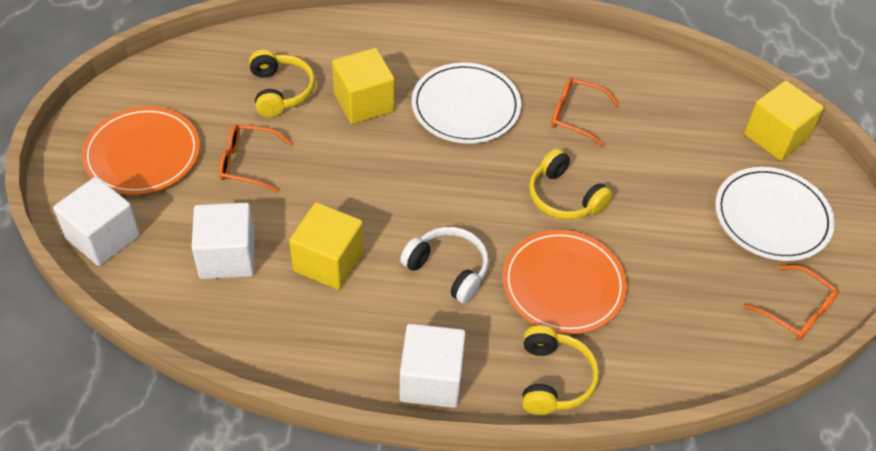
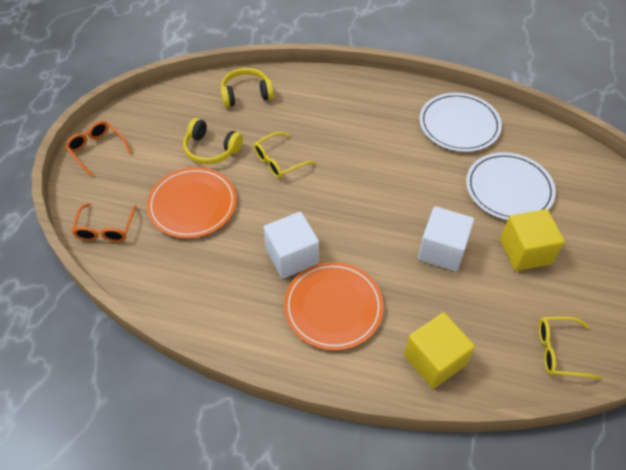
orange glasses: [219,124,293,192] [551,78,620,147] [743,265,839,340] = 3 -> [65,121,132,177] [72,203,137,242] = 2
white cube: [53,177,140,266] [191,203,255,279] [399,324,466,408] = 3 -> [263,212,319,279] [418,206,474,271] = 2
white headphones: [400,227,489,304] = 1 -> none = 0
yellow cube: [289,202,364,290] [332,48,395,124] [744,81,824,161] = 3 -> [404,312,475,389] [500,209,565,271] = 2
yellow glasses: none = 0 -> [254,132,315,179] [539,316,602,379] = 2
yellow headphones: [249,50,315,117] [522,325,599,415] [529,148,613,220] = 3 -> [183,118,243,164] [221,68,274,107] = 2

